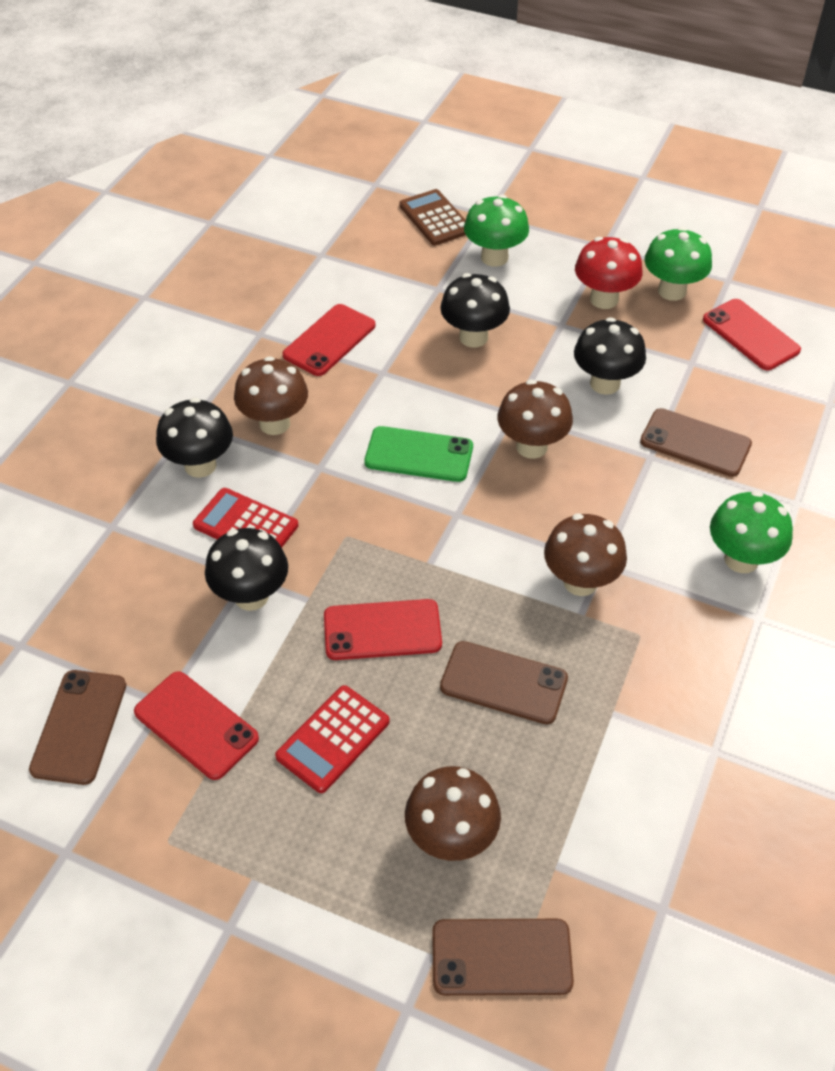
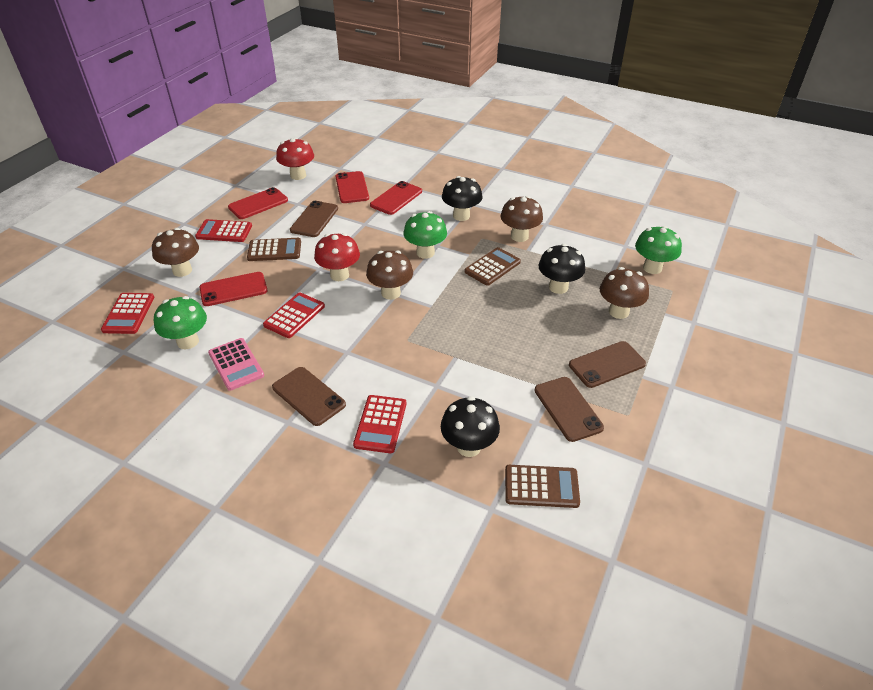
black mushroom: [156,398,233,478] [205,528,288,611] [440,273,510,347] [574,317,646,395] = 4 -> [441,396,500,457] [442,176,483,221] [539,244,585,294] = 3
brown calculator: [399,189,466,245] = 1 -> [247,238,301,261] [464,247,521,286] [505,465,580,508] = 3
green phone: [364,426,473,482] = 1 -> none = 0
pink calculator: none = 0 -> [208,338,264,391] = 1
red calculator: [193,488,298,548] [275,685,390,793] = 2 -> [101,293,154,334] [195,219,252,242] [263,292,325,338] [353,395,406,453] = 4
red mushroom: [575,237,643,309] = 1 -> [276,138,314,180] [314,233,360,281] = 2

